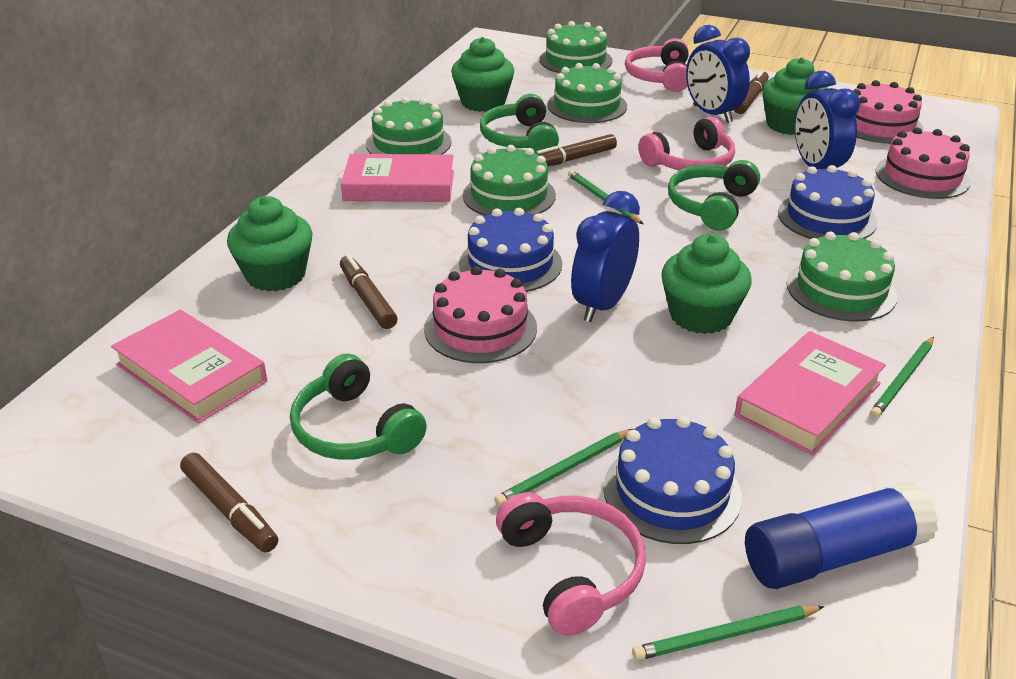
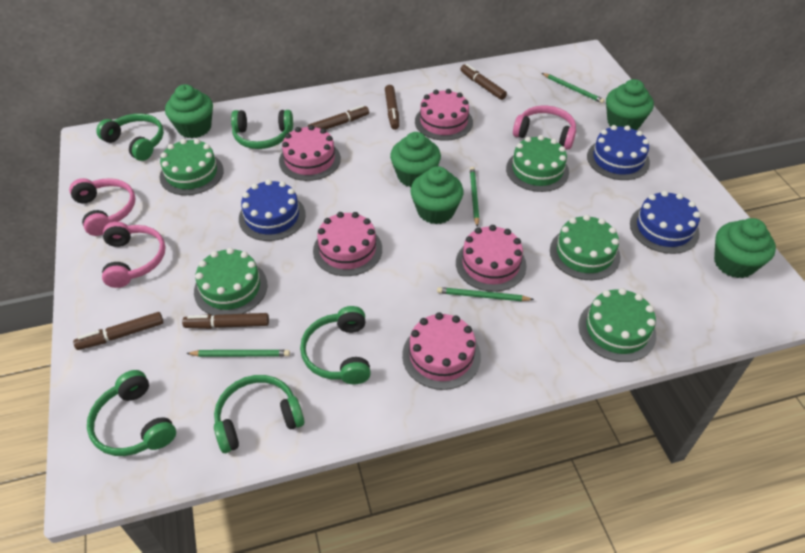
blue clock: [571,191,640,322] [686,25,750,123] [795,71,860,169] = 3 -> none = 0
blue glue stick: [745,481,938,589] = 1 -> none = 0
brown marker: [180,453,278,552] [340,255,398,329] [537,134,617,166] [734,69,769,114] = 4 -> [73,312,163,350] [182,313,269,329] [308,105,369,129] [385,85,399,130] [460,64,507,100] = 5
green cupcake: [227,196,313,292] [451,37,514,112] [661,234,752,334] [762,57,828,135] = 4 -> [165,84,213,138] [390,132,441,188] [410,166,464,224] [606,79,654,130] [714,218,776,278] = 5
green headphones: [290,354,427,460] [480,94,559,154] [668,160,760,231] = 3 -> [87,370,176,456] [96,113,164,161] [214,375,304,453] [231,110,293,149] [300,306,371,384] = 5
pink book: [111,310,267,423] [341,154,454,202] [735,331,886,455] = 3 -> none = 0
pink cake: [424,266,537,363] [853,80,923,144] [876,127,971,199] = 3 -> [279,125,341,181] [313,212,382,276] [402,312,481,390] [415,89,473,141] [456,225,527,292] = 5

